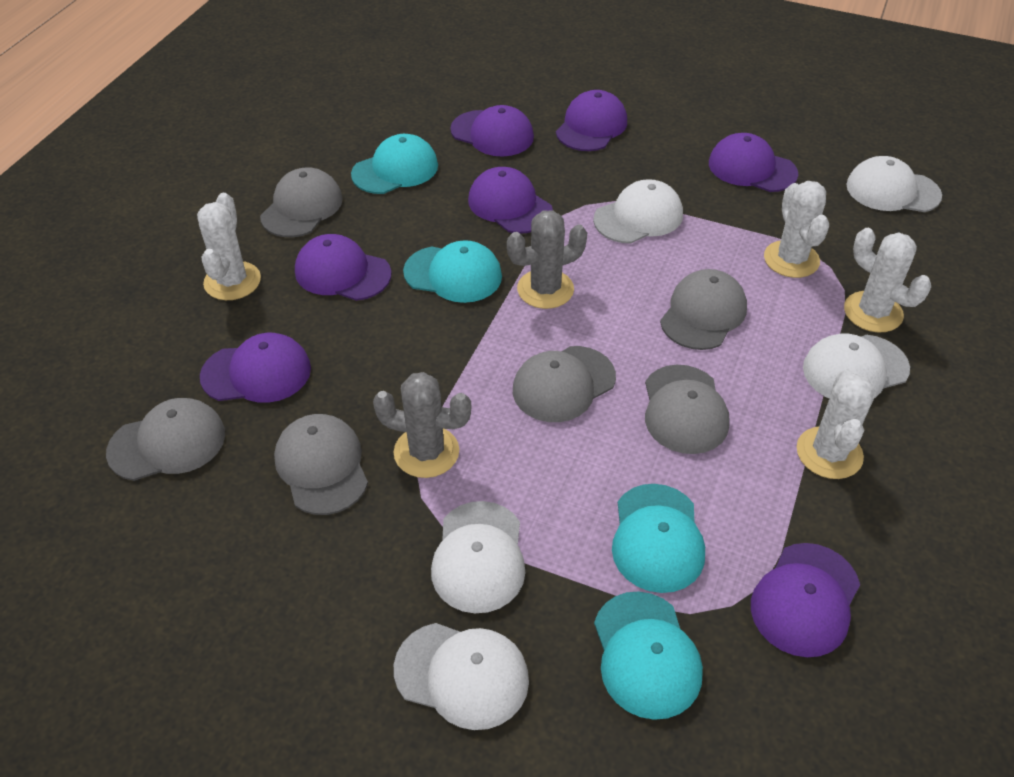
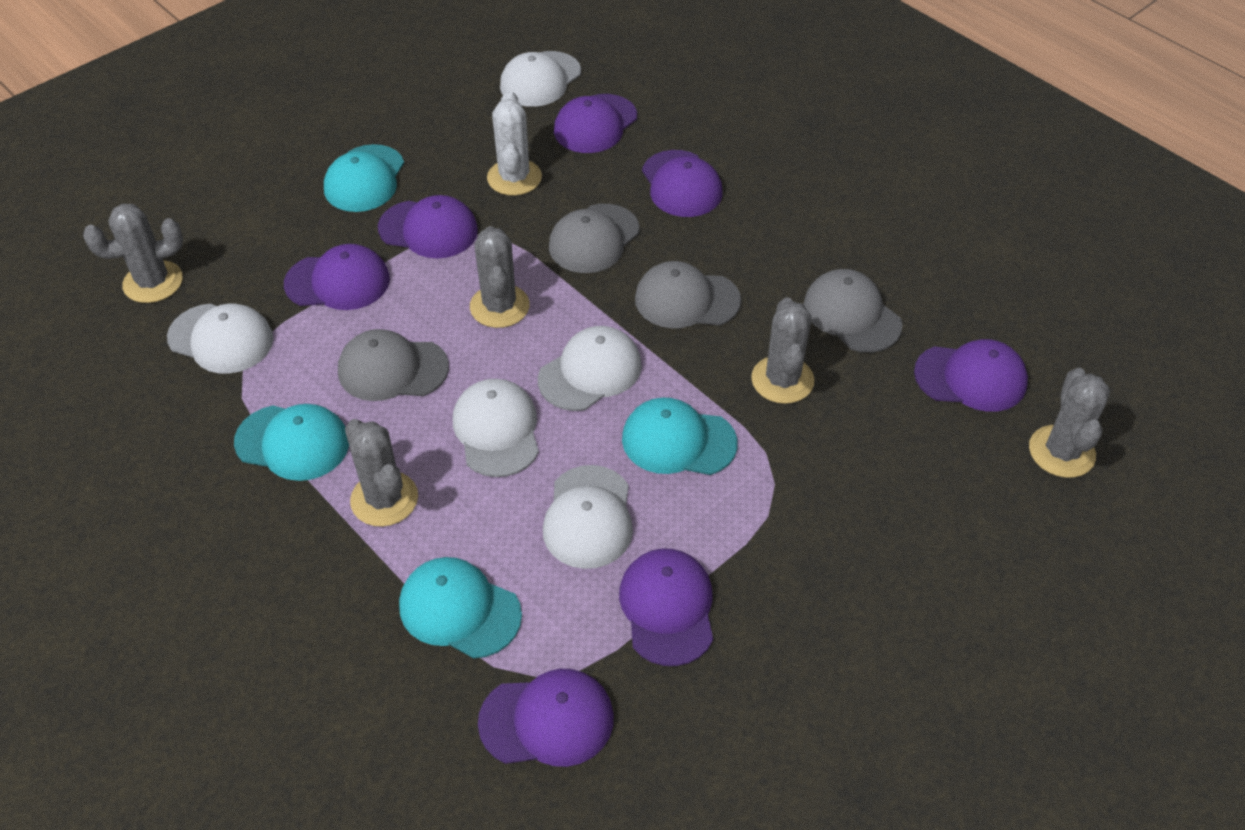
grey cactus: [373,372,471,478] [507,210,587,309] = 2 -> [83,203,183,303] [345,419,418,527] [470,226,530,328] [751,298,814,404] [1029,368,1110,478] = 5
grey cap: [106,398,225,481] [260,168,343,237] [274,414,368,515] [513,346,616,422] [645,365,730,454] [660,269,747,350] = 6 -> [338,329,449,401] [549,204,640,273] [635,261,741,328] [803,269,903,353] = 4
white cactus: [197,193,261,300] [764,181,829,278] [797,369,876,479] [844,228,931,333] = 4 -> [487,90,542,196] = 1

